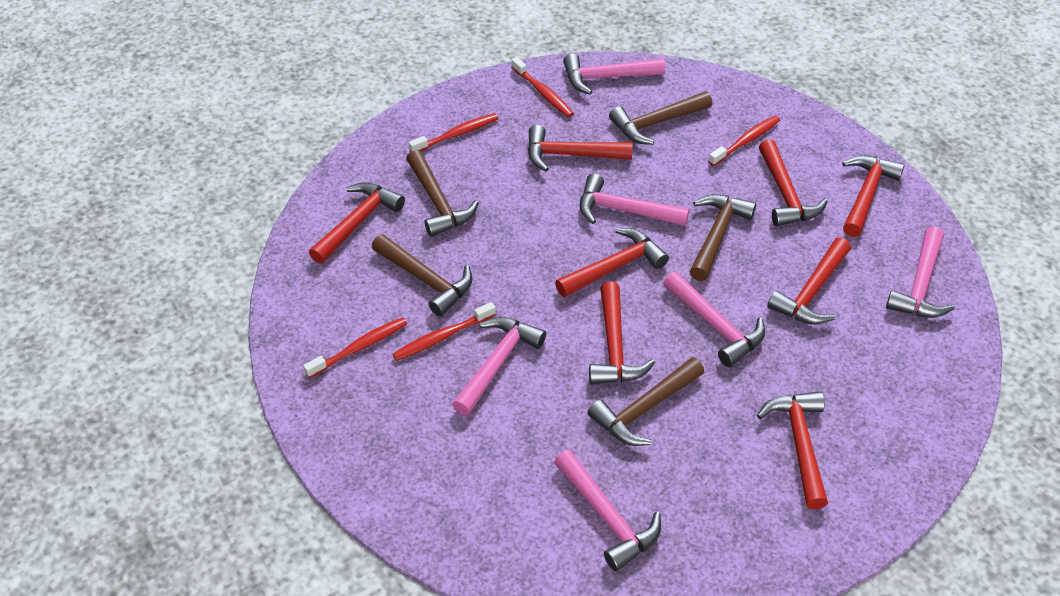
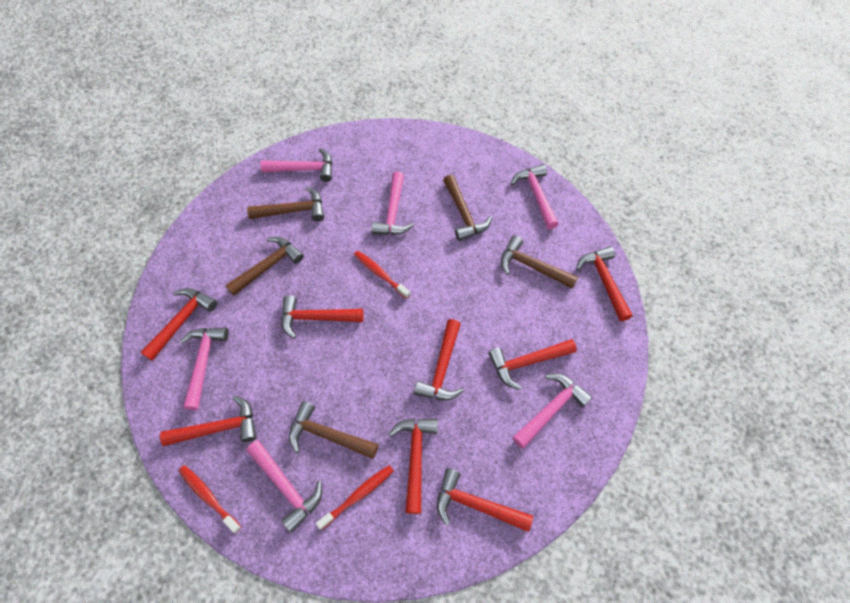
red toothbrush: [303,317,407,378] [393,302,496,361] [409,113,499,152] [511,57,574,117] [708,116,780,166] = 5 -> [179,465,241,533] [316,465,394,530] [354,251,410,299] = 3

